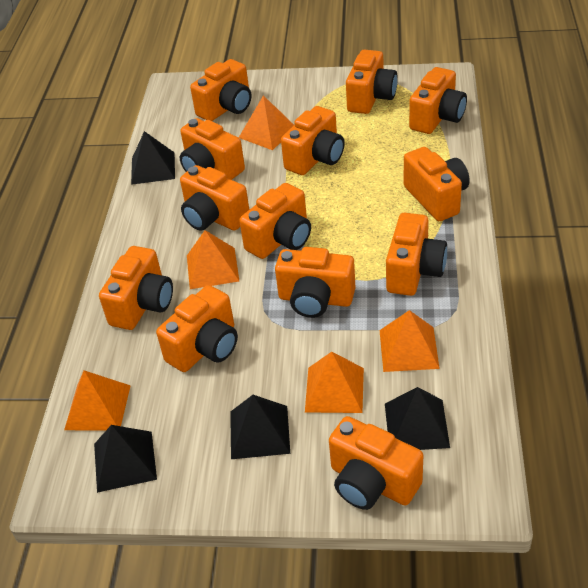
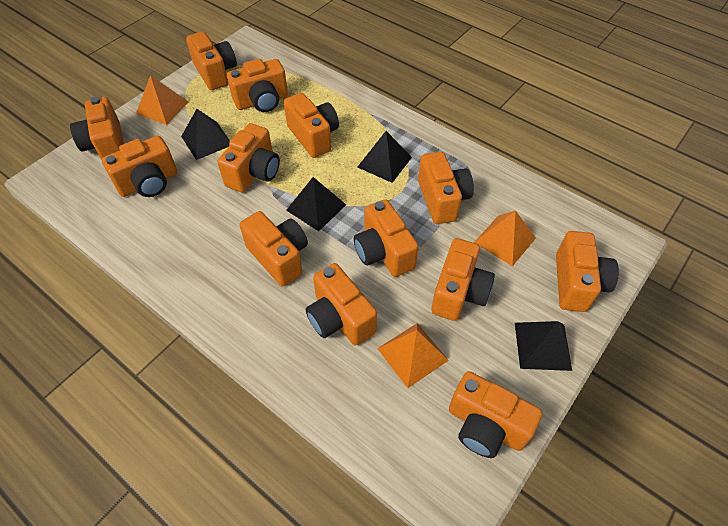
orange pyramid: [64,370,131,431] [187,230,239,289] [239,95,294,150] [305,352,364,413] [380,310,440,372] = 5 -> [136,75,189,125] [377,323,449,388] [474,211,536,266] = 3

